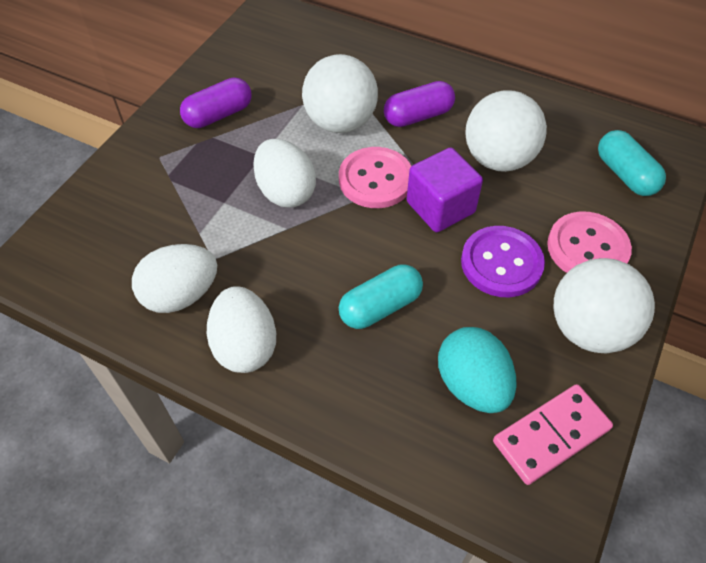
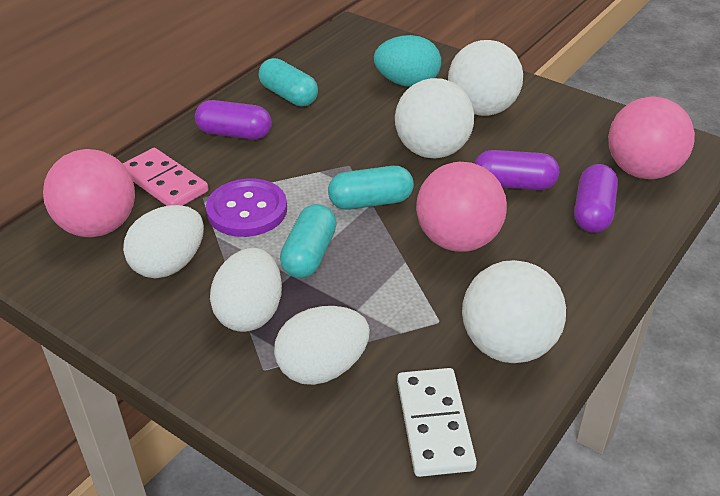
pink ball: none = 0 -> [43,149,135,237] [416,162,507,252] [608,97,695,179] = 3
pink button: [339,147,411,208] [547,211,632,273] = 2 -> none = 0
purple capsule: [180,77,252,128] [384,81,455,127] = 2 -> [195,100,272,140] [474,150,559,190] [574,164,618,233] = 3
purple cube: [407,147,483,232] = 1 -> none = 0
turquoise capsule: [339,264,423,329] [598,130,666,196] = 2 -> [259,58,318,106] [280,204,337,278] [328,166,414,210] = 3
white domino: none = 0 -> [397,368,477,477] = 1

